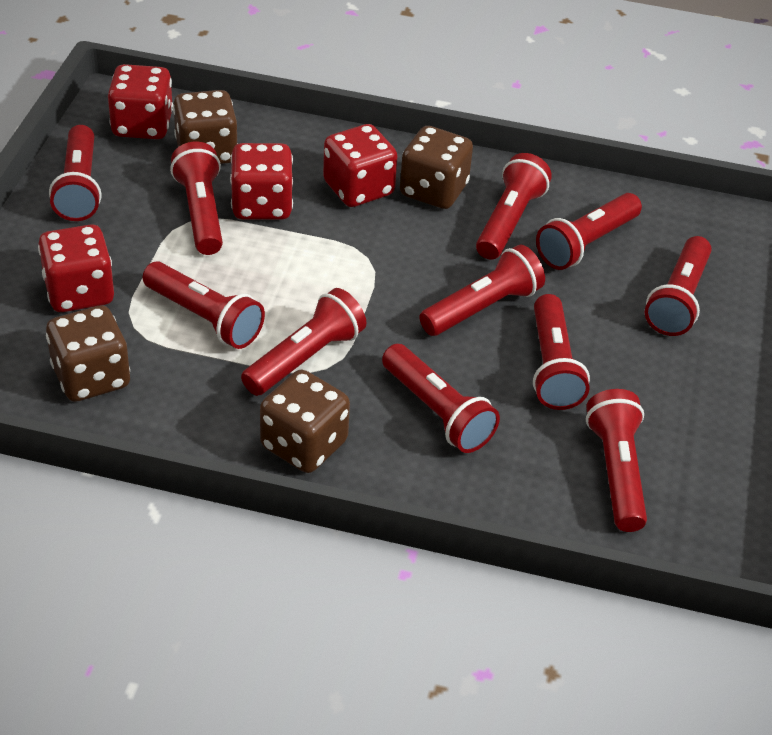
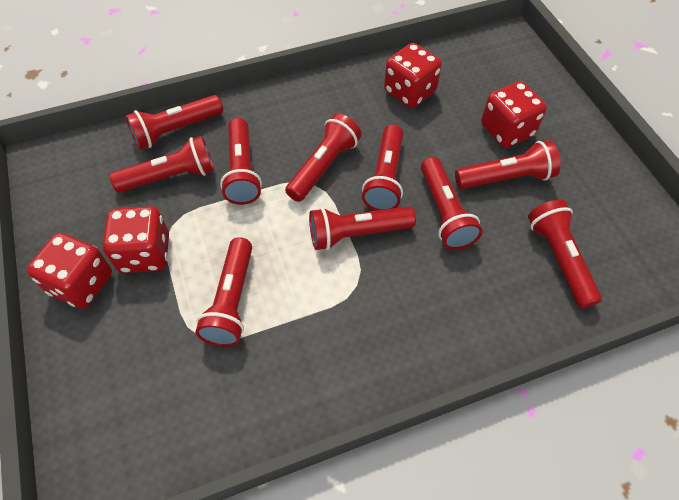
brown dice: [46,305,130,402] [173,90,238,164] [260,370,350,473] [400,126,473,209] = 4 -> none = 0
red flashlight: [49,125,102,221] [143,262,265,349] [170,142,223,255] [241,288,366,396] [382,344,500,453] [419,245,545,336] [476,153,552,260] [533,294,590,410] [536,193,642,270] [586,389,647,532] [645,236,712,336] = 11 -> [110,136,214,193] [125,95,223,150] [195,237,252,347] [220,118,262,205] [285,113,361,202] [309,206,416,250] [362,124,403,211] [421,157,482,250] [455,140,560,189] [528,199,602,309] = 10

